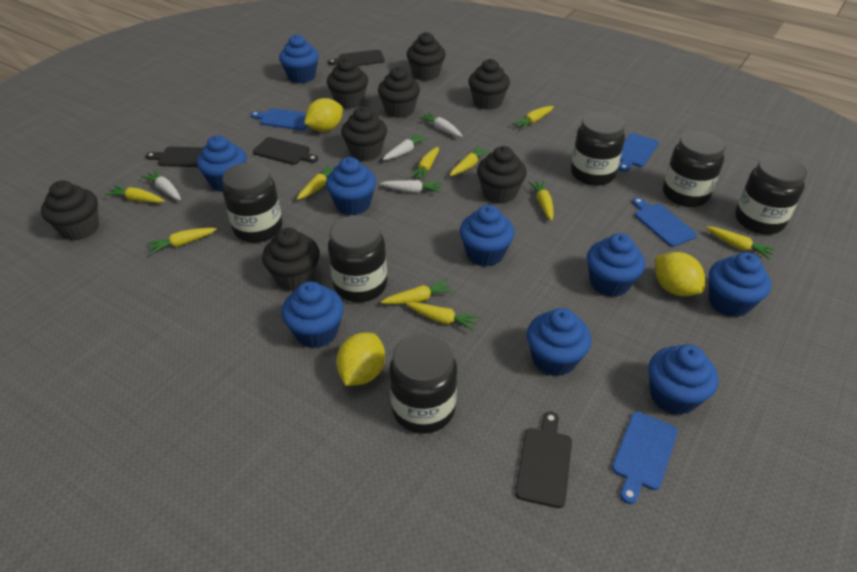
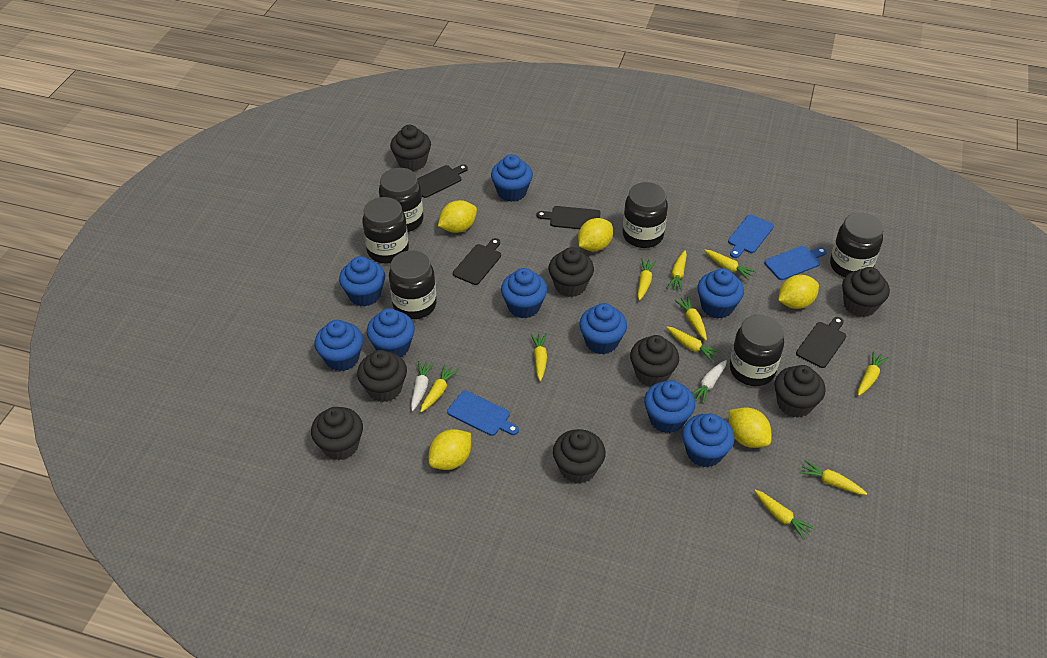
blue cutting board: [250,108,308,130] [612,412,678,504] [618,133,659,172] [632,197,697,247] = 4 -> [447,391,519,436] [728,215,774,258] [764,246,827,280] = 3
white carrot: [141,170,181,200] [380,180,442,193] [383,133,428,160] [418,112,463,137] = 4 -> [411,361,434,411] [692,360,727,404] = 2
yellow lemon: [304,98,343,131] [336,333,385,386] [655,252,705,296] = 3 -> [429,429,471,470] [438,200,477,233] [578,218,613,251] [729,408,771,448] [778,275,819,309] = 5

